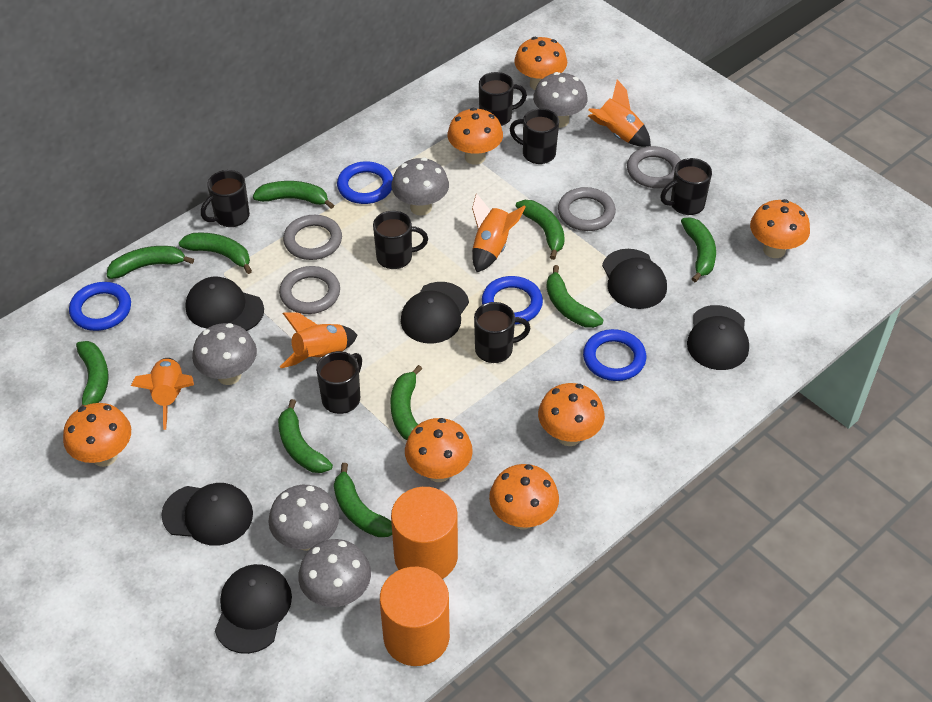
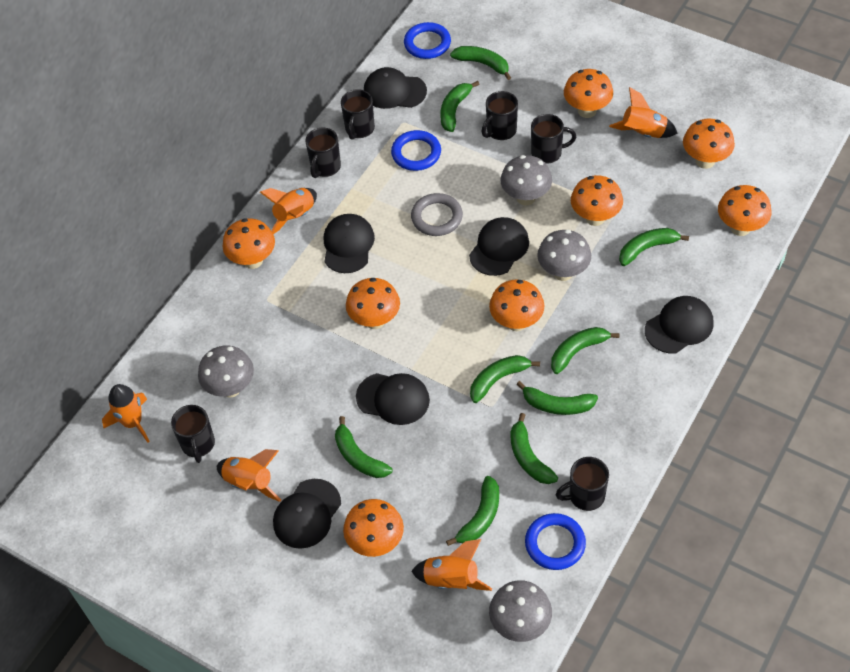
black mug: [201,170,250,227] [316,351,362,414] [373,211,428,269] [474,302,531,363] [479,72,527,126] [510,108,559,164] [660,158,712,215] = 7 -> [171,405,215,463] [305,128,341,178] [341,89,375,140] [481,91,518,140] [531,114,576,164] [556,457,609,511] = 6
blue ring: [69,282,131,331] [337,161,393,204] [482,276,543,324] [583,329,646,381] = 4 -> [391,130,441,171] [404,22,451,59] [525,513,586,570] = 3
green banana: [76,341,108,410] [107,246,194,279] [179,232,252,274] [253,181,334,209] [278,399,333,473] [334,463,392,537] [391,365,422,440] [516,200,565,260] [546,265,603,328] [681,217,716,282] = 10 -> [335,416,392,478] [440,81,480,132] [446,476,499,546] [450,46,511,80] [470,355,540,403] [510,413,558,484] [516,381,598,415] [551,327,619,374] [619,228,689,266] = 9
grey mushroom: [192,323,257,385] [268,485,339,551] [298,539,371,607] [391,157,449,216] [533,72,588,128] = 5 -> [198,345,254,398] [489,580,552,642] [500,155,552,206] [537,230,591,281] = 4
grey ring: [279,266,340,314] [283,215,342,260] [558,187,616,231] [627,146,681,188] = 4 -> [411,193,463,236] = 1
orange cylinder: [380,567,450,666] [391,487,458,579] = 2 -> none = 0
orange mushroom: [63,403,131,467] [405,418,473,482] [447,108,503,165] [489,464,559,529] [514,37,567,90] [538,383,605,446] [750,199,810,258] = 7 -> [223,218,275,269] [343,499,404,557] [346,278,400,329] [489,279,544,331] [564,69,613,118] [571,175,623,226] [683,118,735,169] [718,185,772,236] = 8
orange rocket: [131,358,194,430] [280,312,358,368] [472,193,526,272] [588,79,651,147] = 4 -> [102,384,150,443] [217,449,281,502] [260,188,317,234] [411,539,492,591] [609,87,677,138] = 5

